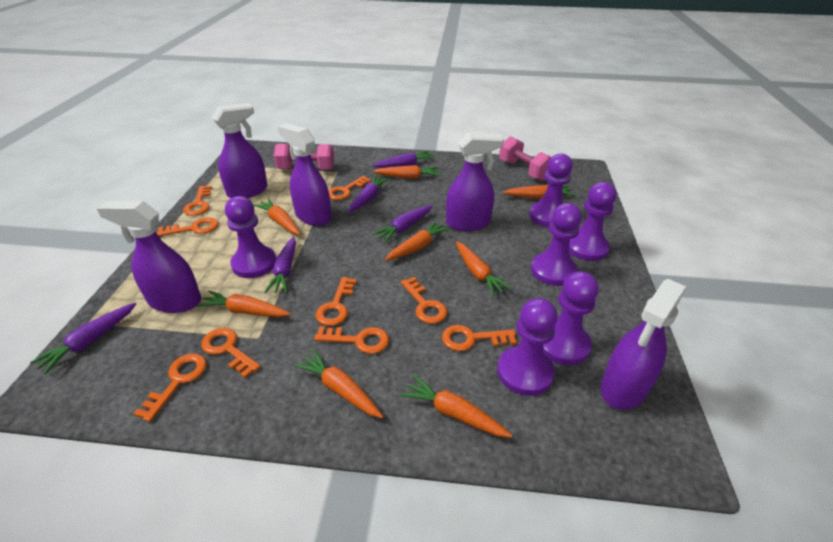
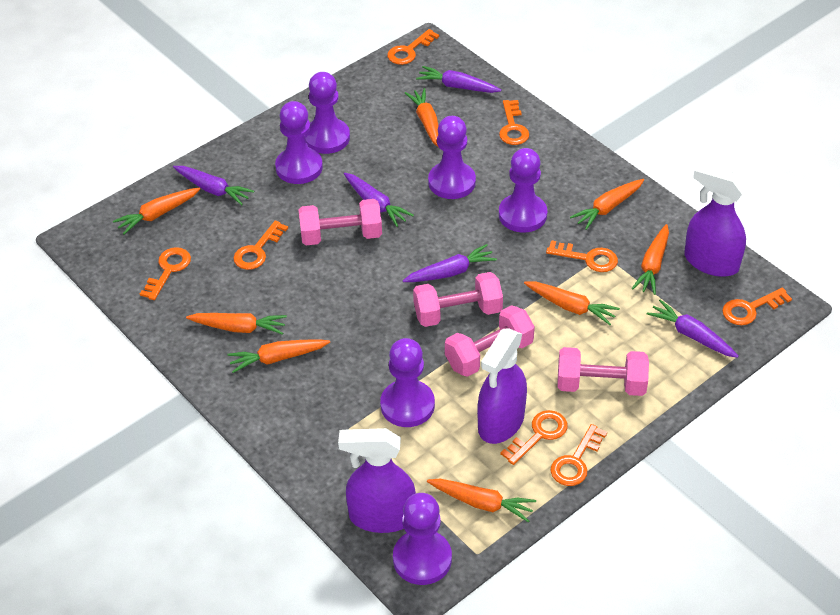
orange key: [134,354,207,422] [157,218,218,236] [183,186,212,216] [201,328,261,378] [314,326,389,354] [316,277,357,326] [328,176,371,200] [401,277,447,324] [442,325,517,351] = 9 -> [140,247,191,300] [233,220,288,270] [387,29,439,65] [499,100,529,145] [500,410,568,465] [546,240,618,272] [551,424,607,486] [722,288,792,325] = 8
pink dumbbell: [274,144,334,170] [499,136,551,181] = 2 -> [298,199,382,246] [413,272,503,327] [445,305,535,377] [558,347,649,396] = 4
purple spray bottle: [97,201,201,313] [212,103,268,198] [278,123,332,226] [446,132,504,231] [601,279,686,410] = 5 -> [338,428,416,533] [477,329,527,444] [684,163,747,277] = 3

